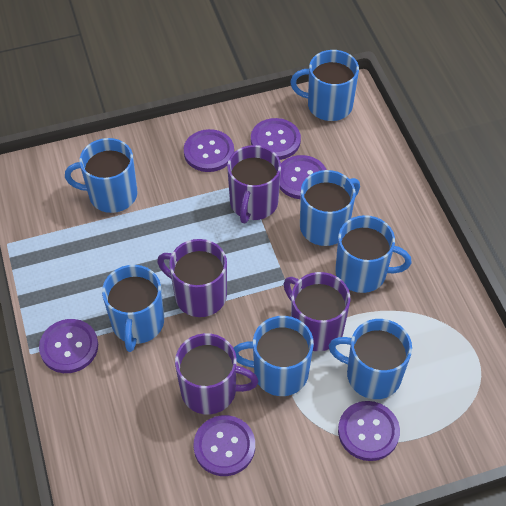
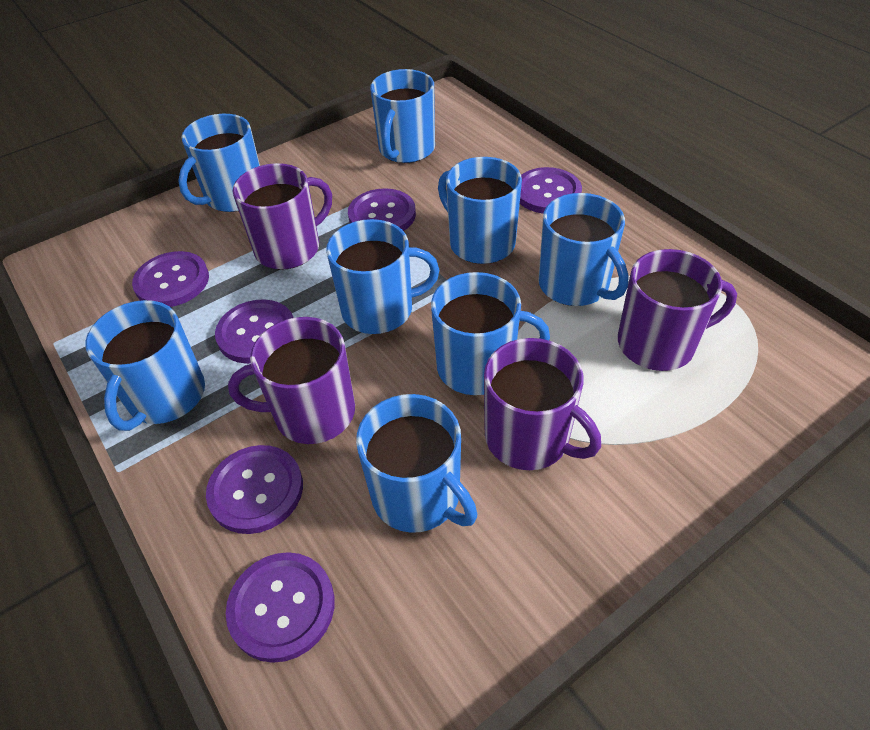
blue mug: [65,138,138,213] [102,265,164,352] [233,316,314,396] [290,50,359,121] [300,170,360,246] [329,319,412,399] [335,215,411,293] = 7 -> [85,300,205,431] [178,114,260,212] [326,219,439,334] [356,394,477,533] [370,69,435,163] [431,272,550,395] [438,157,522,264] [538,193,629,306] = 8

